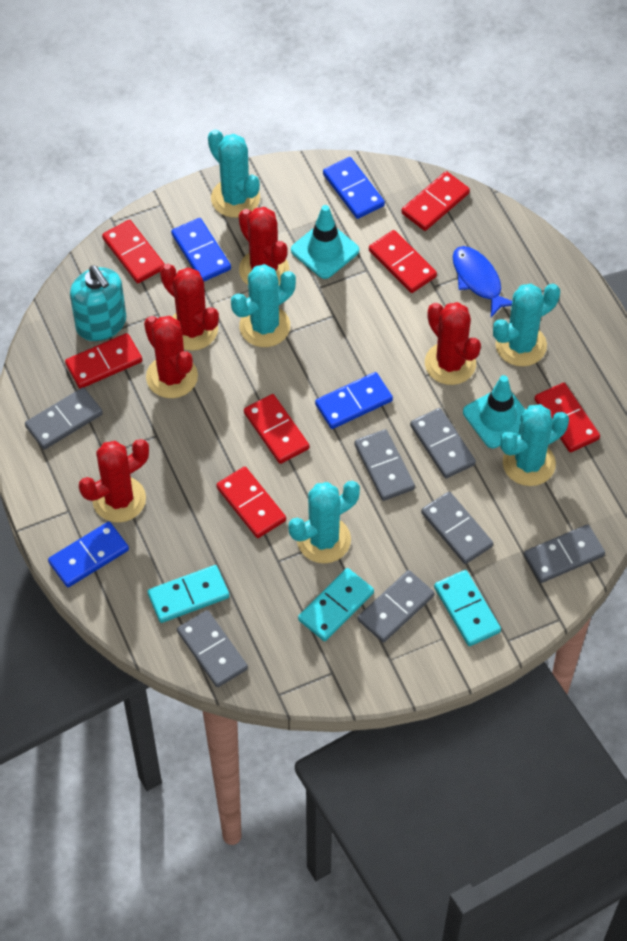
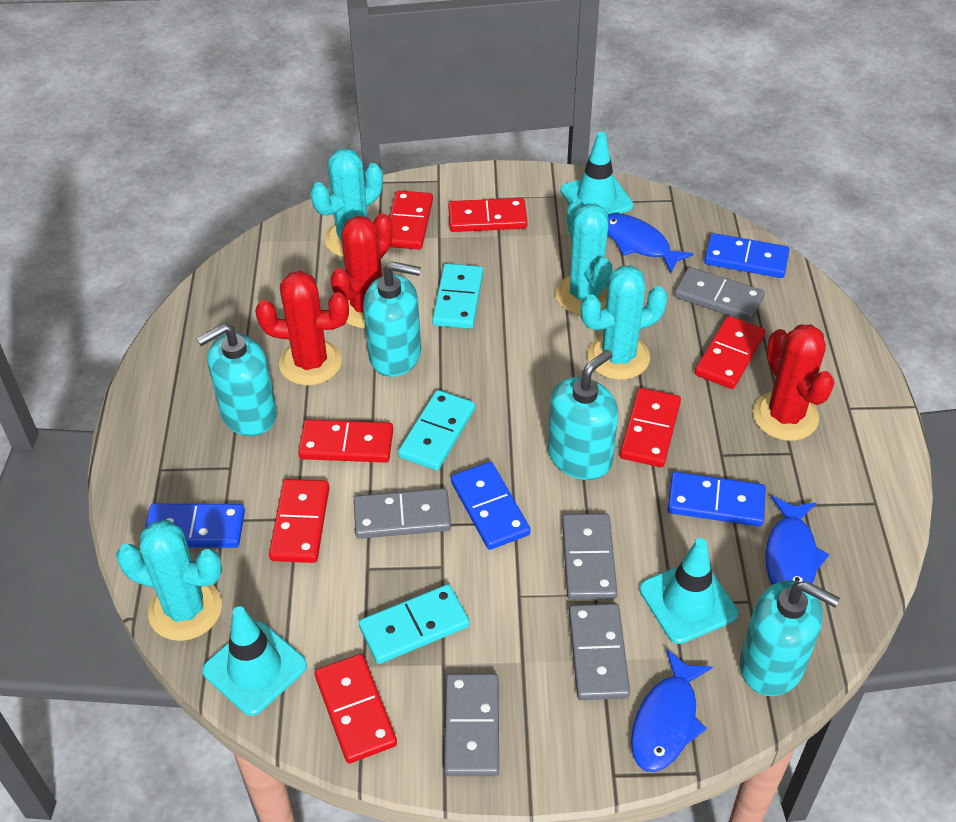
blue fish: [453,246,512,317] = 1 -> [608,213,694,273] [631,649,713,772] [766,496,829,585] = 3
grey domino: [25,387,103,450] [177,610,248,687] [354,429,415,501] [358,570,435,643] [410,408,476,478] [421,492,493,564] [524,524,605,583] = 7 -> [354,488,451,539] [444,674,499,776] [562,513,617,600] [569,603,630,700] [674,267,765,322] = 5
red cactus: [79,439,149,523] [144,316,198,398] [160,264,219,351] [239,207,289,285] [425,302,481,385] = 5 -> [255,271,349,386] [330,213,393,328] [753,324,835,441] = 3
turquoise cactus: [208,129,260,218] [231,264,296,347] [288,481,360,563] [493,284,560,367] [501,404,569,486] = 5 -> [116,520,222,641] [310,148,383,257] [555,199,612,315] [581,266,668,380] = 4
turquoise soap dispenser: [70,265,126,341] = 1 -> [196,323,277,436] [363,262,421,377] [548,349,618,480] [740,580,840,696] = 4
turquoise traffic cone: [291,205,359,279] [463,375,525,448] = 2 -> [202,606,307,716] [560,132,633,214] [639,538,738,644] = 3

